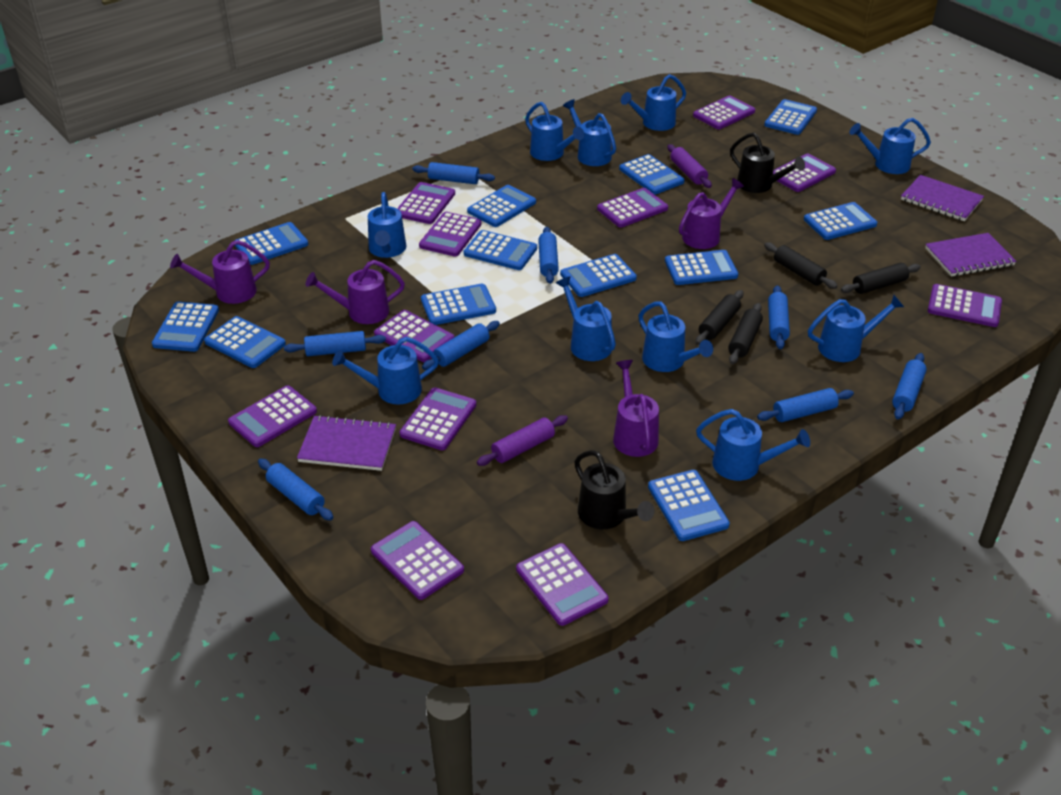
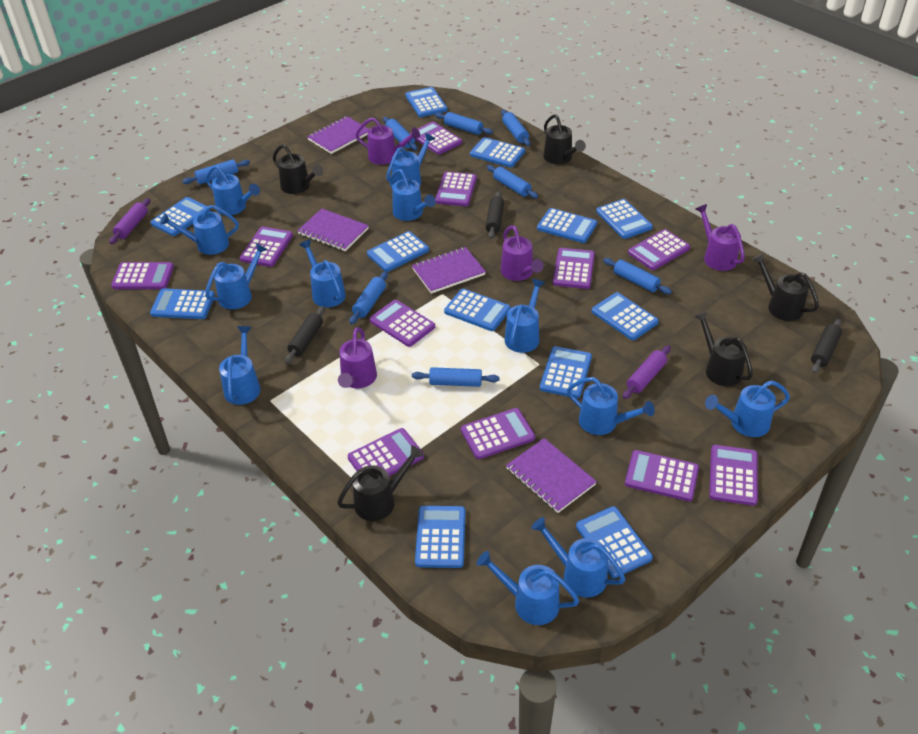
black rolling pin: [696,290,743,345] [728,303,763,364] [764,242,838,289] [841,263,921,294] = 4 -> [285,306,325,364] [486,191,504,239] [811,318,842,374] = 3
black watering can: [574,450,655,529] [730,132,805,193] = 2 -> [273,144,323,194] [337,445,424,521] [543,114,586,164] [694,311,753,386] [752,253,819,321] = 5
blue watering can: [332,337,439,404] [368,192,406,258] [525,102,585,161] [556,276,616,361] [563,99,616,166] [621,74,686,131] [638,302,713,372] [696,409,810,481] [808,295,904,362] [849,118,931,174] = 10 -> [160,205,239,255] [205,243,268,309] [206,165,260,215] [219,326,261,405] [299,240,346,307] [386,133,435,185] [389,169,436,221] [477,551,579,625] [505,279,545,353] [531,517,625,597] [567,377,655,435] [705,380,790,437] = 12
purple notebook: [297,415,396,471] [901,175,984,221] [925,233,1016,277] = 3 -> [297,209,369,251] [307,116,369,154] [412,247,486,294] [506,438,597,513] = 4

